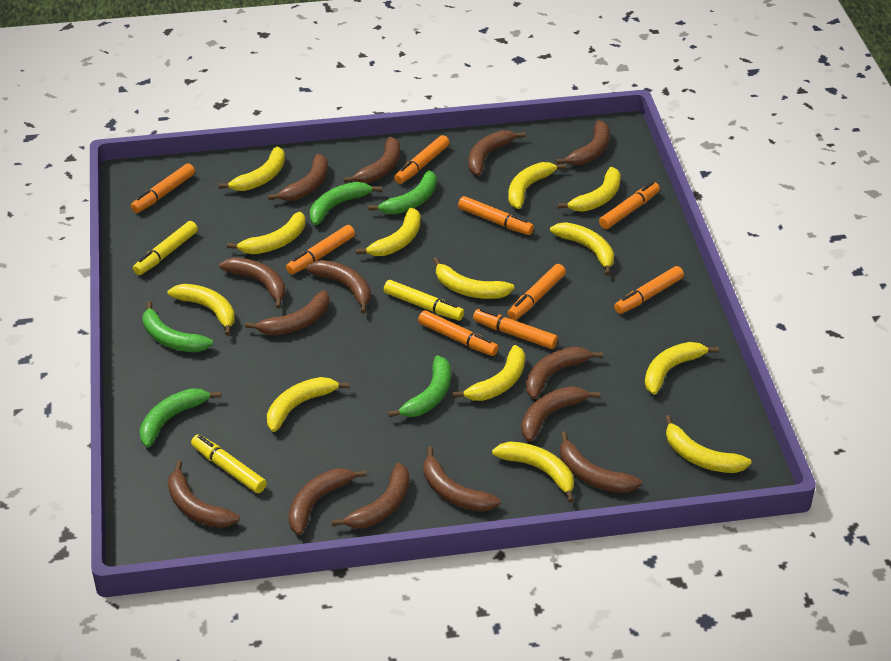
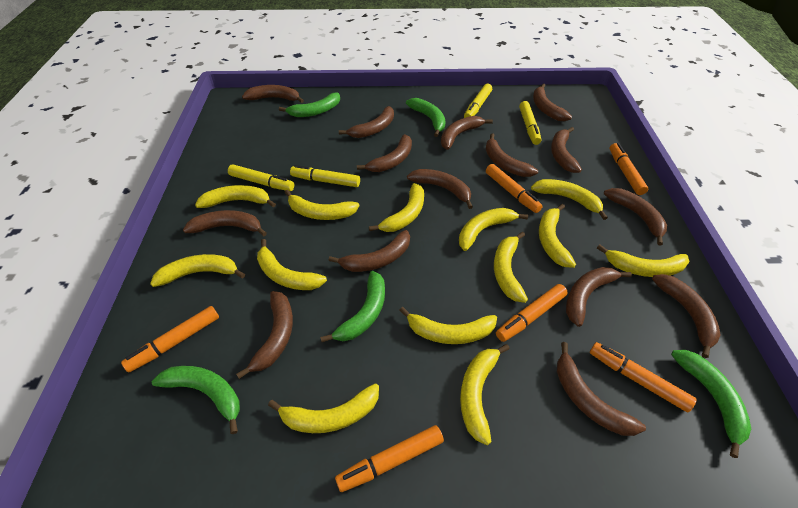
brown banana: [168,460,239,528] [219,257,285,309] [245,290,329,335] [268,154,328,201] [289,468,367,535] [306,260,371,313] [331,463,409,528] [343,137,400,183] [424,446,501,512] [468,130,526,176] [521,386,600,442] [526,347,603,399] [556,120,610,165] [560,431,642,493] = 14 -> [183,210,267,236] [236,291,293,379] [242,85,304,103] [329,230,410,272] [339,106,394,138] [357,134,412,172] [407,169,473,209] [441,116,493,150] [485,133,538,177] [533,84,572,121] [551,127,582,173] [557,342,646,436] [566,267,632,327] [604,188,667,246] [652,274,721,358] = 15
orange marker: [131,163,195,213] [286,225,355,275] [394,135,450,184] [418,310,499,356] [458,196,534,235] [473,308,558,349] [508,264,566,320] [599,182,660,229] [614,266,684,314] = 9 -> [121,306,219,373] [335,425,444,492] [486,164,543,213] [496,284,568,342] [590,342,697,412] [610,143,648,195] = 6
yellow marker: [133,221,198,275] [191,434,267,493] [384,280,464,321] = 3 -> [228,164,294,191] [290,165,360,187] [464,84,492,118] [519,101,541,145] = 4

